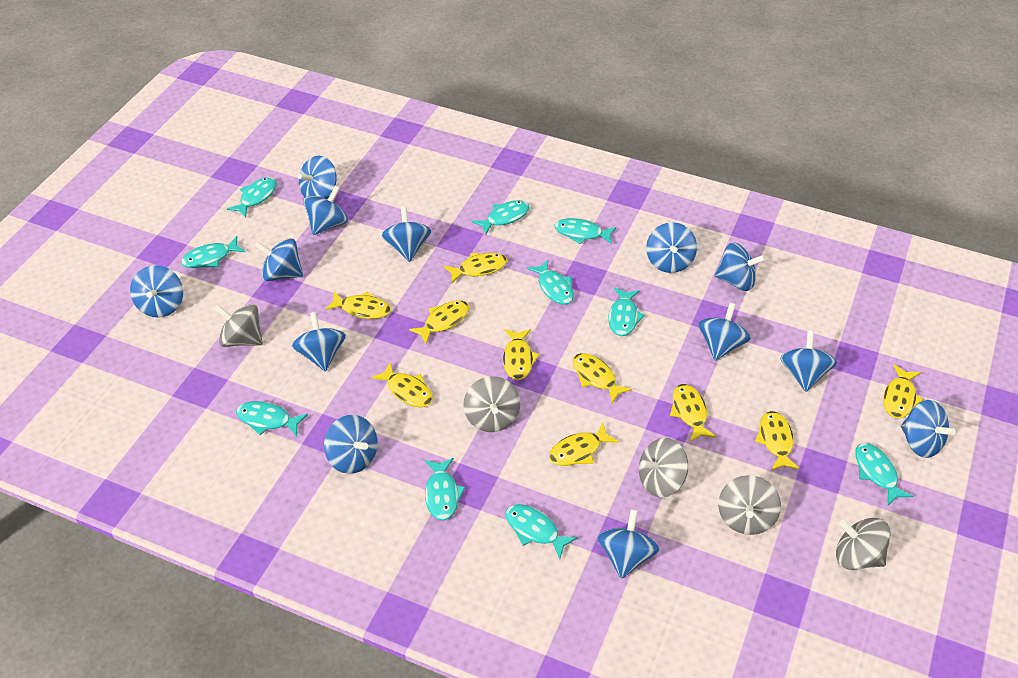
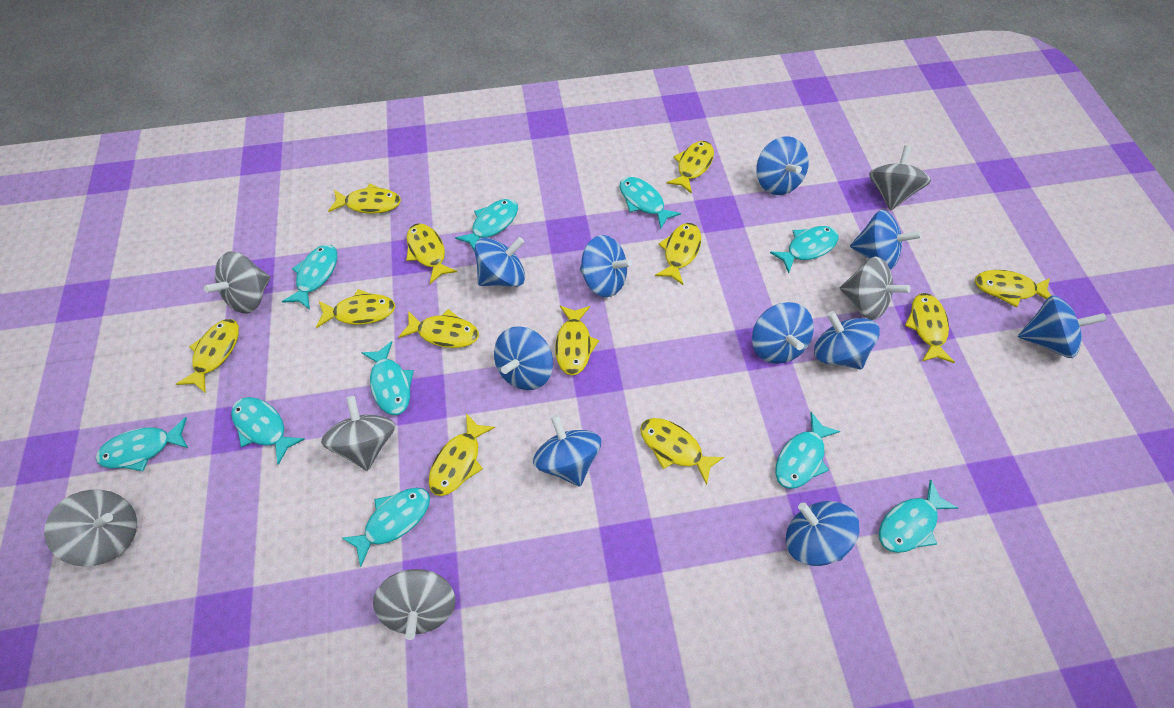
blue spinning top: [130,265,183,318] [255,238,303,281] [292,312,346,372] [298,156,337,199] [303,186,348,235] [324,415,378,474] [381,207,431,262] [597,509,660,579] [646,222,697,273] [698,303,751,361] [715,242,766,291] [780,331,837,392] [901,400,956,458] = 13 -> [474,237,525,287] [494,326,553,390] [533,415,601,487] [580,235,632,297] [752,302,814,364] [756,136,809,195] [786,501,860,566] [814,311,880,370] [850,210,921,270] [1018,295,1107,358] = 10
grey spinning top: [214,304,263,347] [464,376,520,432] [639,438,688,497] [718,475,781,535] [836,518,891,570] = 5 -> [44,490,137,567] [204,251,271,314] [321,396,395,471] [373,569,456,640] [840,257,911,320] [869,145,931,211] = 6
yellow fish: [325,291,391,319] [371,363,433,407] [409,300,469,344] [444,253,507,283] [503,329,540,380] [549,423,619,466] [572,353,632,403] [670,384,717,442] [755,411,800,471] [883,364,923,418] = 10 -> [176,319,239,393] [316,289,395,328] [328,183,401,214] [398,309,479,348] [406,223,457,284] [429,413,495,496] [555,305,599,375] [640,418,724,485] [655,223,701,285] [666,141,714,194] [905,293,955,363] [975,270,1051,307] = 12

